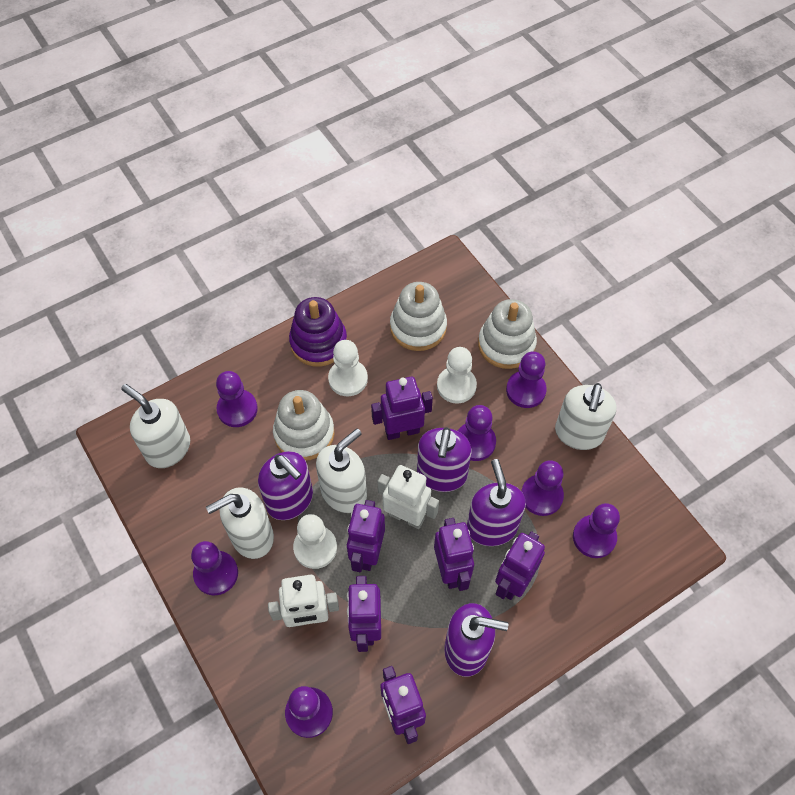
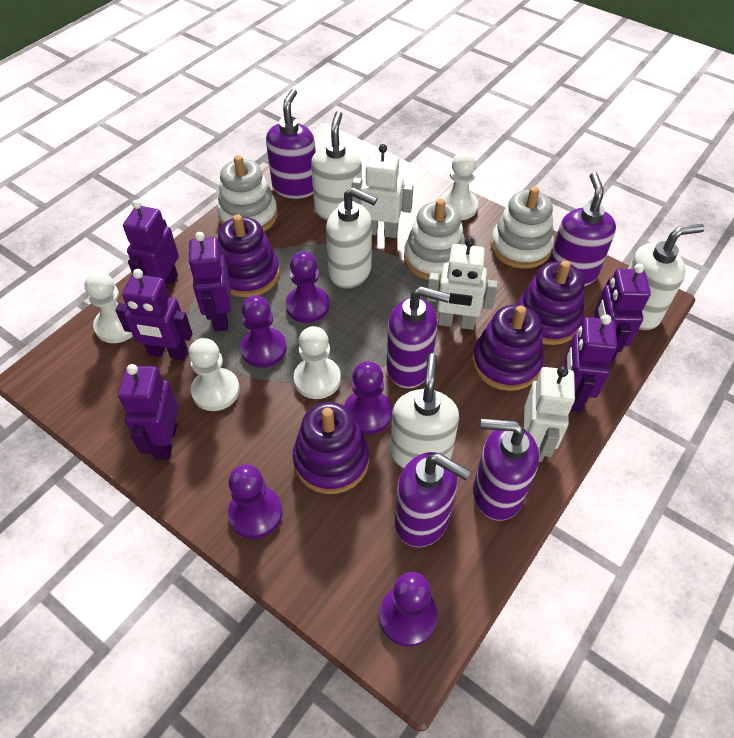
purple pawn: [191,541,238,595] [216,371,258,427] [285,686,333,738] [458,405,496,461] [506,351,547,408] [521,460,564,516] [573,503,620,558] = 7 -> [228,464,282,539] [240,295,287,368] [286,252,330,323] [344,361,392,435] [379,572,438,647] = 5
purple soap dispenser: [258,451,313,520] [417,427,471,492] [444,603,508,677] [467,459,526,546] = 4 -> [266,89,316,199] [386,286,450,388] [395,452,471,547] [473,419,539,521] [549,172,616,286] = 5
purple stacking toy: [289,297,347,367] = 1 -> [218,214,280,297] [293,402,369,494] [472,305,544,391] [517,261,585,345] = 4
white pawn: [293,514,337,569] [328,340,368,396] [437,347,477,404] = 3 -> [85,271,133,343] [189,338,240,411] [294,326,341,399] [440,152,478,220] = 4
white robot: [268,575,339,627] [378,465,439,529] = 2 -> [352,144,413,238] [427,237,498,330] [524,366,575,462] = 3

